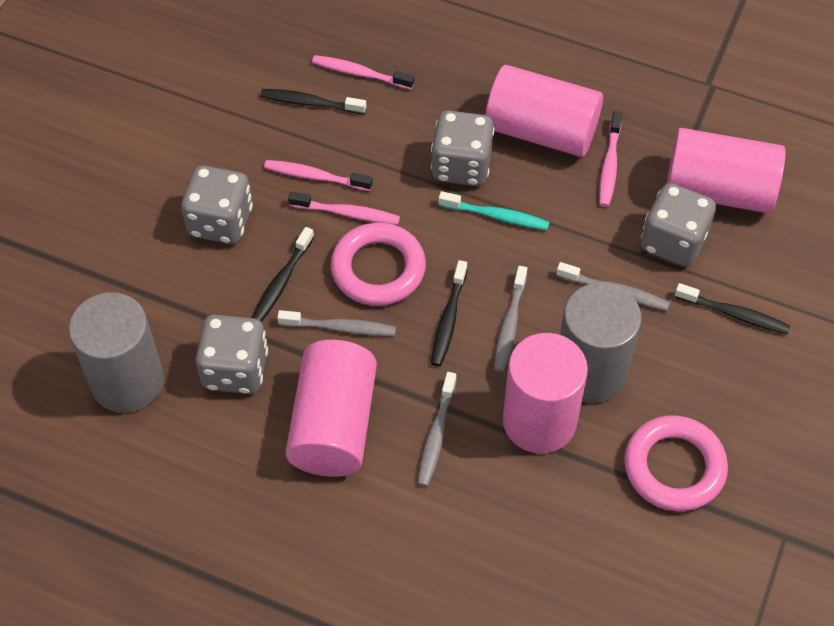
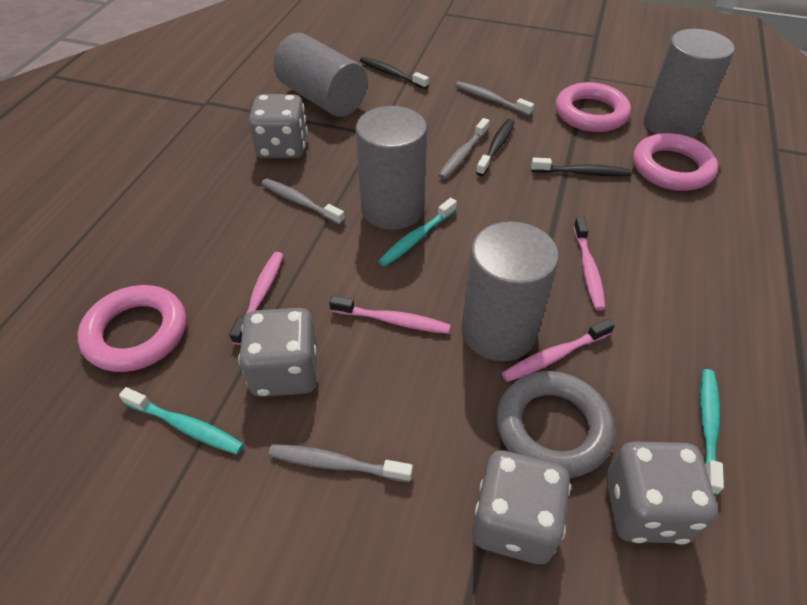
black toothbrush: [252,227,314,322] [261,89,366,114] [431,260,467,366] [675,283,790,335] = 4 -> [360,57,429,89] [476,119,514,176] [531,158,632,177] = 3
grey cylinder: [69,292,164,413] [560,283,641,403] = 2 -> [273,33,368,117] [355,106,427,230] [462,221,559,361] [643,29,734,138] = 4
grey ring: none = 0 -> [496,371,615,478] = 1
pink cylinder: [286,340,377,477] [485,65,603,157] [503,333,588,453] [666,128,786,213] = 4 -> none = 0
pink ring: [331,222,426,306] [624,415,728,511] = 2 -> [78,285,186,372] [555,82,631,132] [633,133,718,191] = 3
turquoise toothbrush: [438,191,549,230] = 1 -> [119,387,244,455] [378,198,457,267] [700,369,724,495] = 3

